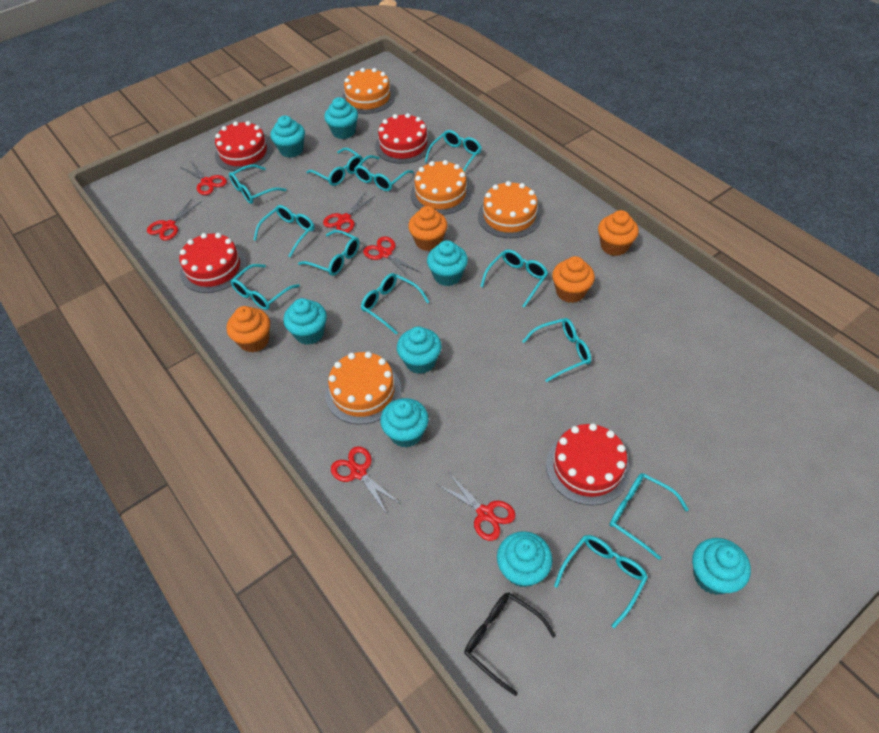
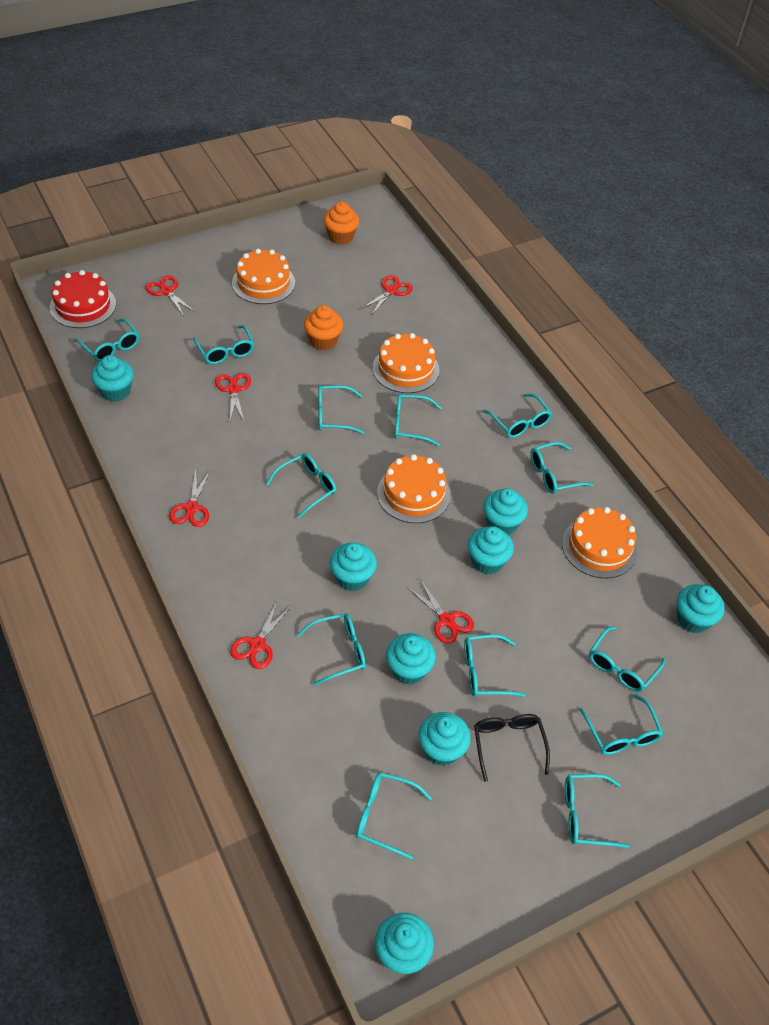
orange cupcake: [226,306,270,352] [408,206,447,251] [552,256,595,303] [598,210,639,256] = 4 -> [304,305,343,351] [323,202,359,245] = 2
red cake: [179,233,247,293] [215,121,273,171] [375,113,432,164] [546,423,630,506] = 4 -> [50,270,116,328] = 1
turquoise glasses: [229,164,287,204] [231,264,300,310] [254,205,315,257] [298,230,360,276] [306,148,363,186] [354,155,413,191] [361,273,429,334] [425,130,482,172] [480,249,548,308] [522,318,591,382] [554,535,648,628] [609,473,689,560] = 12 -> [75,318,139,362] [193,325,254,364] [266,453,337,519] [297,613,366,686] [318,385,365,434] [356,772,432,860] [394,394,442,446] [464,634,526,697] [483,394,552,438] [530,442,594,494] [565,774,629,848] [579,694,663,755] [589,626,666,692] = 13

